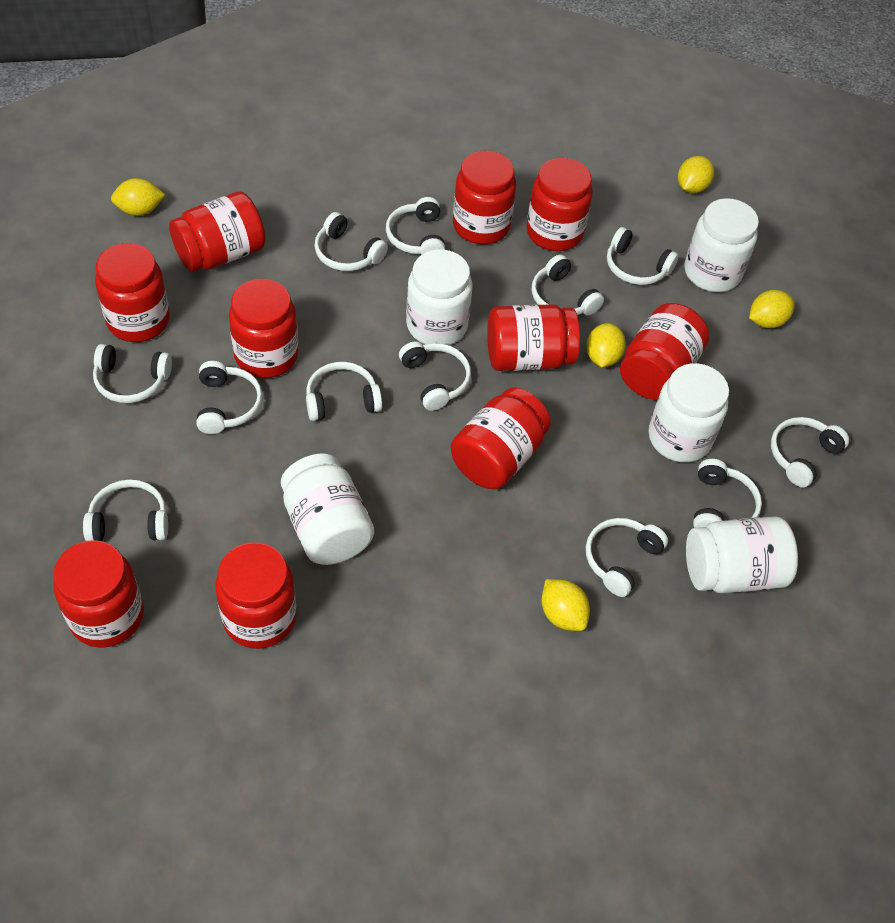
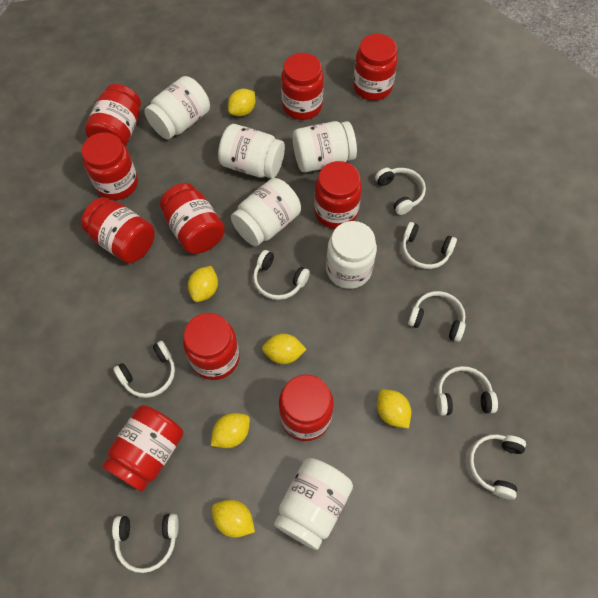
white headphones: [83,480,168,541] [93,344,172,403] [196,361,263,434] [306,362,382,421] [314,212,388,271] [386,197,446,255] [399,342,471,411] [532,254,604,315] [586,518,668,597] [607,227,679,285] [693,459,762,528] [771,417,849,487] = 12 -> [112,514,179,573] [113,341,175,398] [253,250,310,300] [375,168,426,215] [402,222,457,269] [408,291,466,342] [436,366,498,416] [469,434,526,500] = 8
white jar: [281,454,374,565] [406,250,472,345] [649,363,729,462] [684,198,759,292] [686,516,798,593] = 5 -> [144,76,210,140] [218,124,285,179] [231,178,301,246] [274,458,353,550] [293,121,357,172] [326,221,377,289] = 6
yellow lemon: [111,178,165,216] [542,579,590,631] [586,323,626,367] [678,156,714,193] [749,290,795,328] = 5 -> [188,266,218,302] [211,413,250,448] [212,500,255,538] [228,89,256,117] [262,333,307,364] [377,389,411,428] = 6

